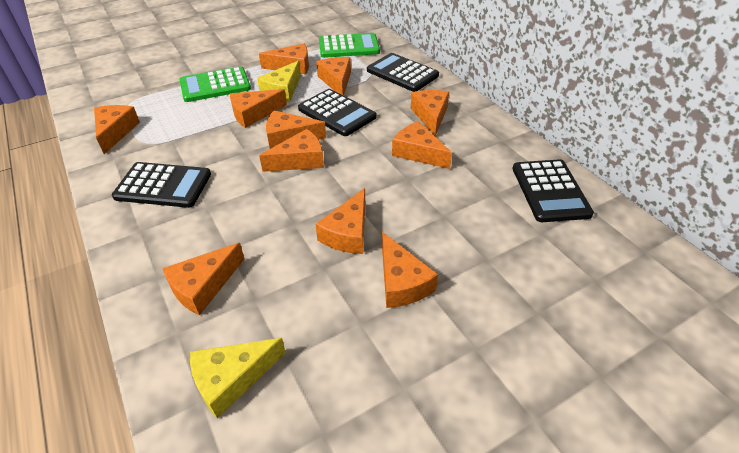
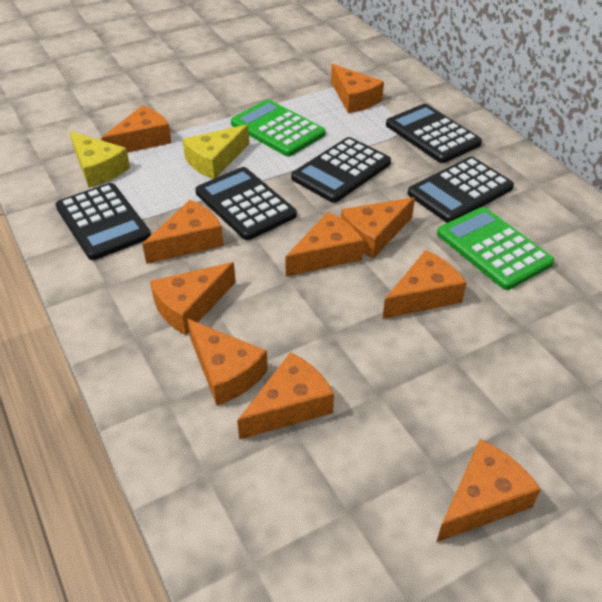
black calculator: [112,162,211,208] [298,89,377,136] [367,53,439,92] [512,159,594,222] = 4 -> [56,183,151,260] [195,167,297,240] [291,137,391,203] [386,104,482,163] [407,157,514,223] = 5
orange cheese: [94,105,140,154] [162,243,244,315] [230,89,287,128] [259,44,309,75] [259,129,324,172] [266,110,326,149] [316,57,351,95] [316,188,365,254] [382,232,438,308] [392,121,452,169] [411,90,449,136] = 11 -> [101,105,172,153] [142,200,224,264] [150,262,236,335] [187,319,268,406] [237,352,334,440] [285,212,364,277] [331,64,384,113] [341,197,415,259] [382,250,467,319] [437,439,541,542] = 10

